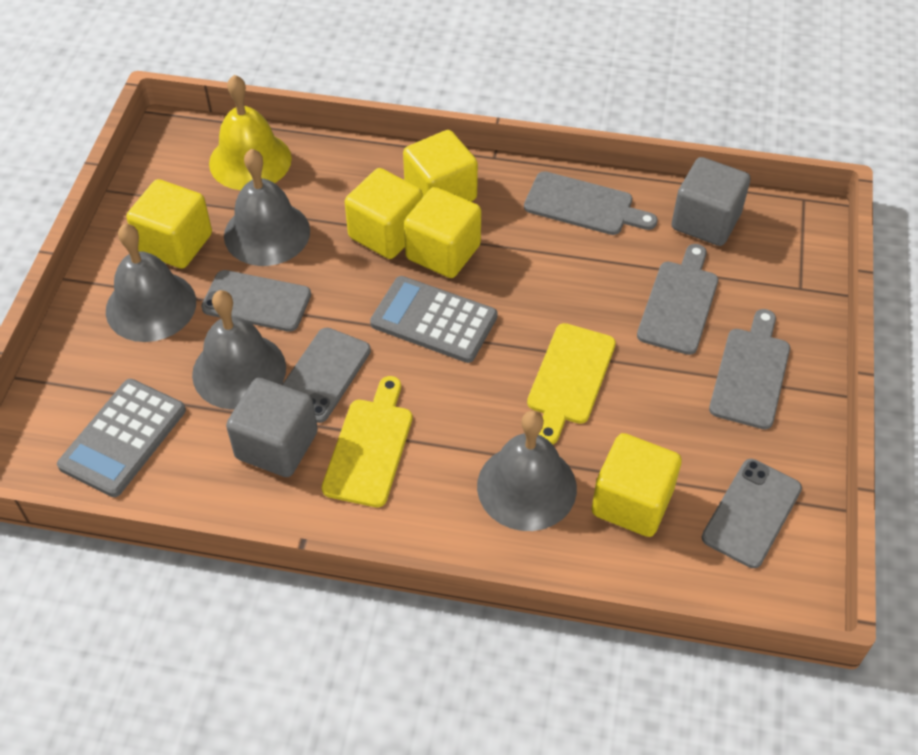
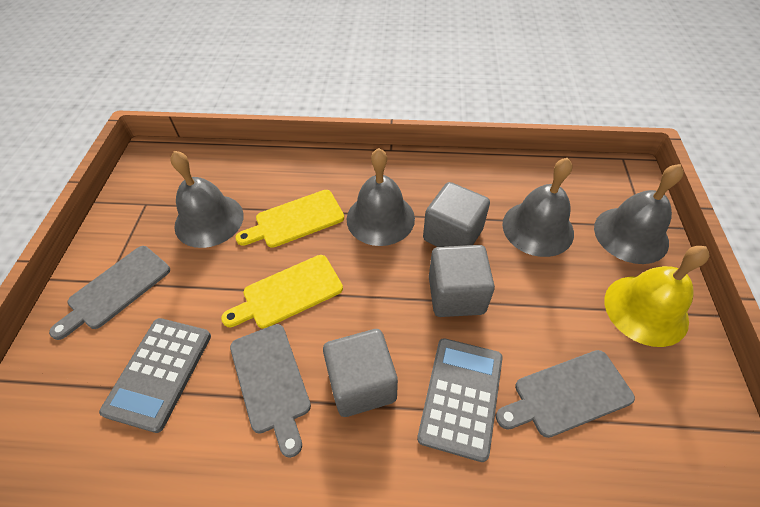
grey cube: [226,378,318,477] [672,157,750,246] = 2 -> [323,329,398,417] [423,182,490,247] [429,245,495,317] = 3
grey phone: [201,270,311,332] [282,328,371,423] [702,459,802,568] = 3 -> none = 0
yellow cube: [126,179,212,269] [345,168,423,259] [403,130,478,202] [404,187,481,278] [592,433,682,537] = 5 -> none = 0

